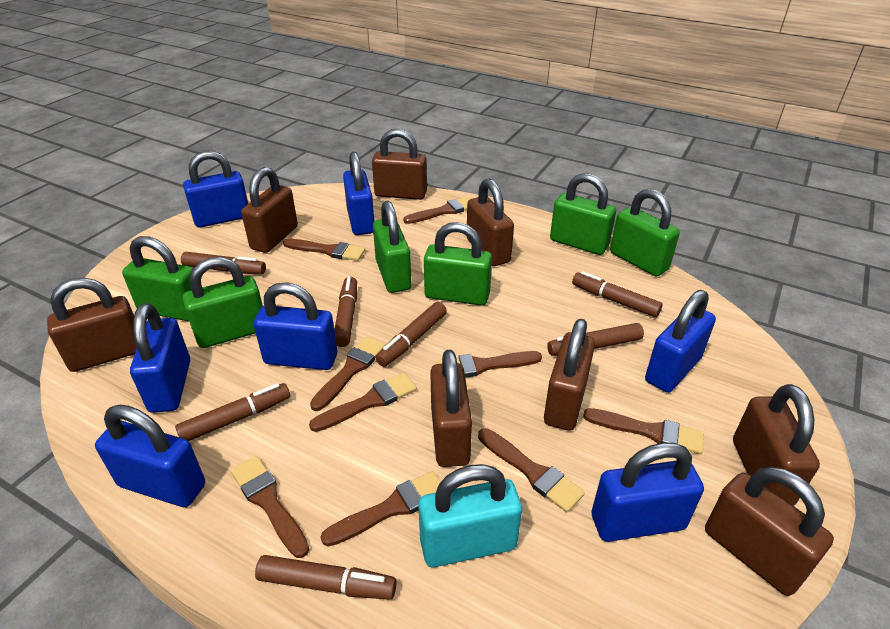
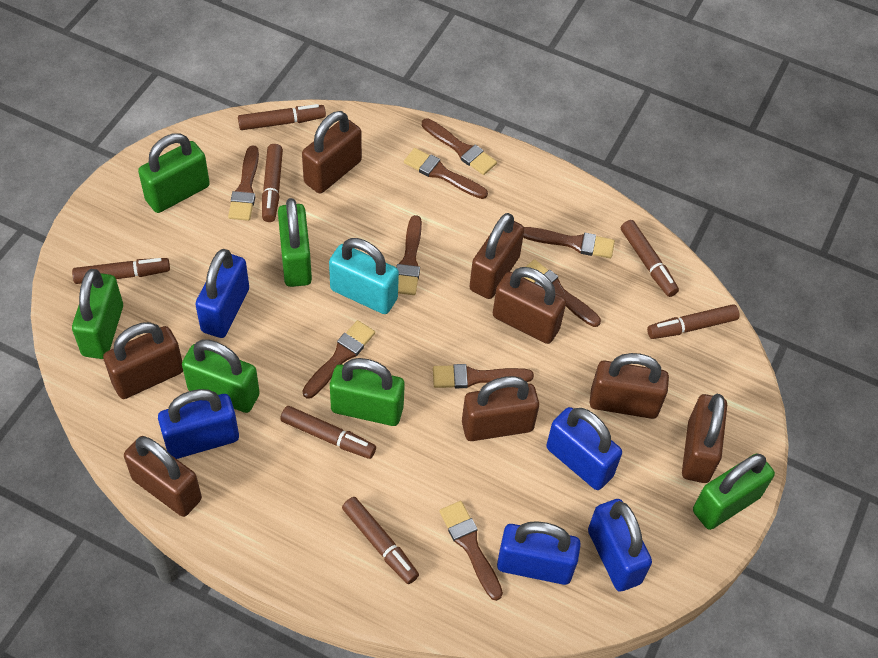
blue padlock: [95,405,205,507] [130,303,190,413] [183,151,248,228] [254,282,338,370] [343,152,374,235] [592,442,704,542] [645,290,716,393] = 7 -> [158,389,239,459] [195,249,249,338] [497,521,581,585] [546,407,622,490] [588,499,652,592] = 5

